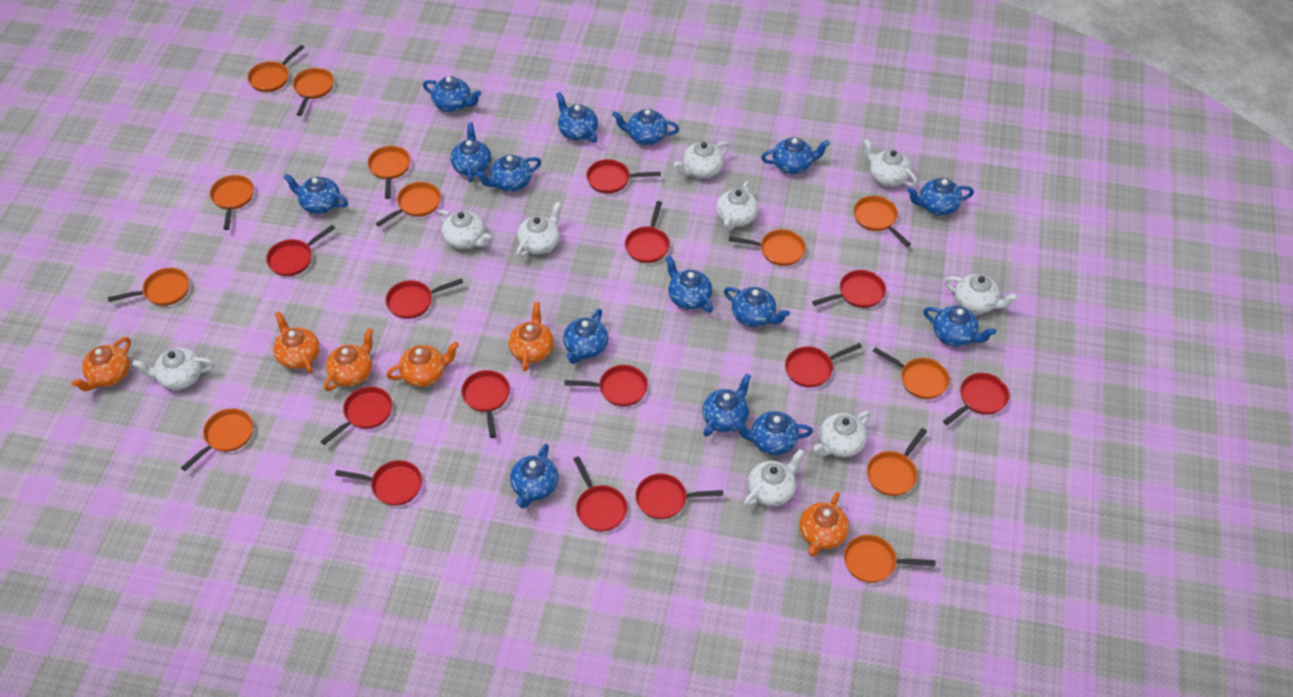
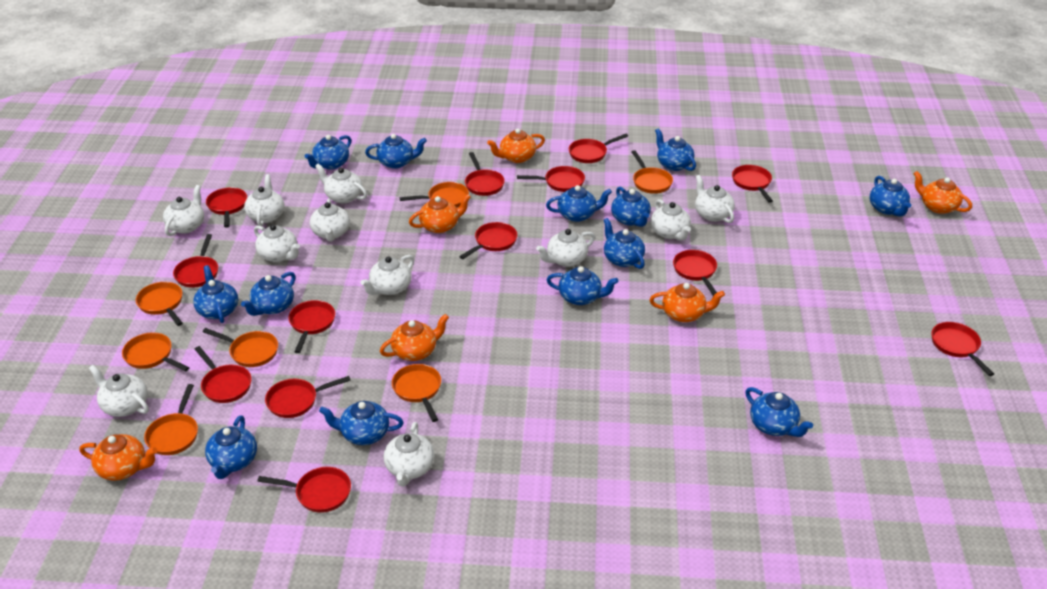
blue teapot: [284,173,348,214] [423,77,481,112] [451,122,492,183] [476,155,541,192] [510,444,558,508] [556,92,598,143] [563,309,608,364] [612,109,679,145] [666,255,713,312] [702,373,751,436] [724,287,790,327] [734,411,813,455] [761,138,830,174] [907,178,974,216] [923,306,996,347] = 15 -> [193,265,238,323] [205,415,257,479] [241,272,296,316] [305,135,351,170] [319,401,404,445] [365,134,427,169] [546,185,612,222] [547,266,618,305] [604,218,645,269] [611,187,651,227] [655,128,696,171] [745,387,813,437] [869,176,911,217] = 13
orange pan: [108,268,189,306] [181,409,253,471] [210,175,254,230] [247,45,304,92] [293,68,334,116] [367,146,411,199] [376,182,441,227] [729,229,806,266] [844,535,935,583] [853,196,911,247] [867,428,927,496] [873,347,950,399] = 12 -> [122,332,190,372] [136,282,183,326] [144,384,198,455] [203,328,278,367] [392,364,441,422] [400,182,469,208] [632,150,673,194] = 7
white teapot: [132,348,214,390] [438,210,491,249] [516,201,561,257] [674,141,730,178] [716,181,758,231] [744,449,804,507] [814,411,871,457] [863,139,917,187] [944,274,1018,314] = 9 -> [89,365,149,417] [163,185,204,236] [244,174,284,226] [254,224,300,262] [310,199,350,242] [315,164,367,203] [361,255,414,295] [384,422,435,486] [536,229,595,267] [651,199,691,241] [695,175,735,223] = 11

